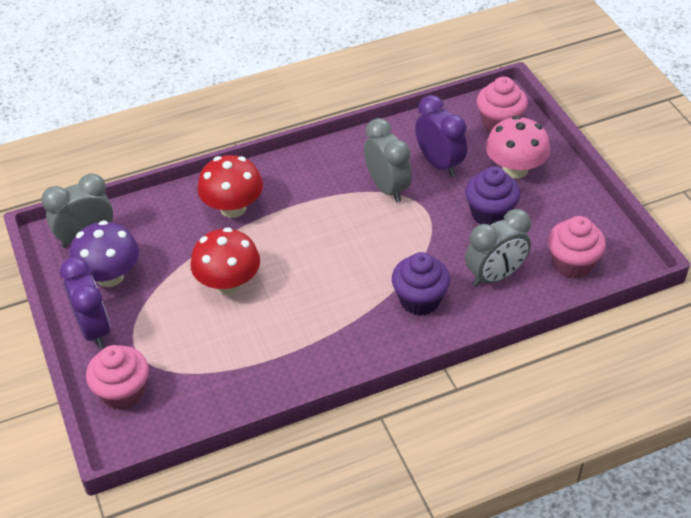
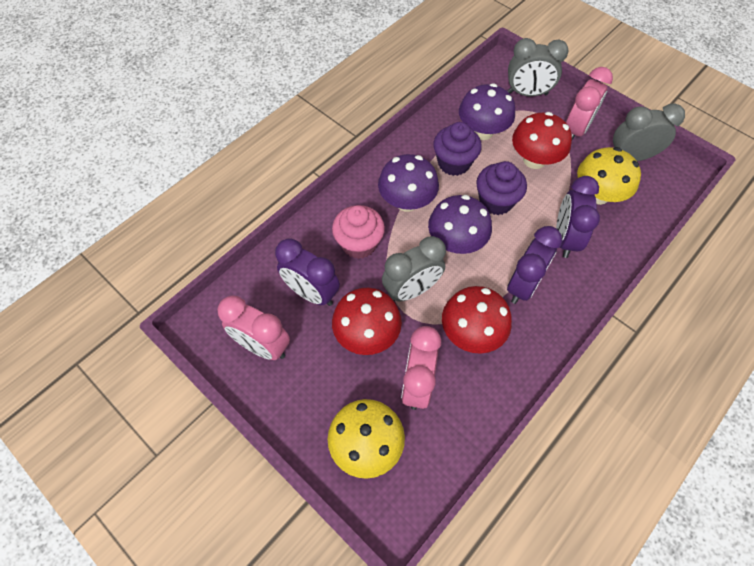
pink clock: none = 0 -> [217,296,290,360] [401,326,441,410] [566,67,613,140] = 3
pink cupcake: [86,345,149,410] [477,77,528,132] [548,216,606,278] = 3 -> [332,205,385,259] = 1
pink mushroom: [486,116,550,179] = 1 -> none = 0
purple clock: [60,257,110,348] [415,95,467,177] = 2 -> [275,238,340,306] [507,226,562,304] [556,176,600,258] = 3
purple mushroom: [70,220,139,287] = 1 -> [378,154,439,212] [428,195,492,254] [459,83,515,140] = 3
red mushroom: [190,227,260,294] [197,155,263,218] = 2 -> [332,288,402,355] [442,286,512,354] [512,112,572,169] = 3
yellow mushroom: none = 0 -> [328,399,405,479] [577,147,641,205] = 2

